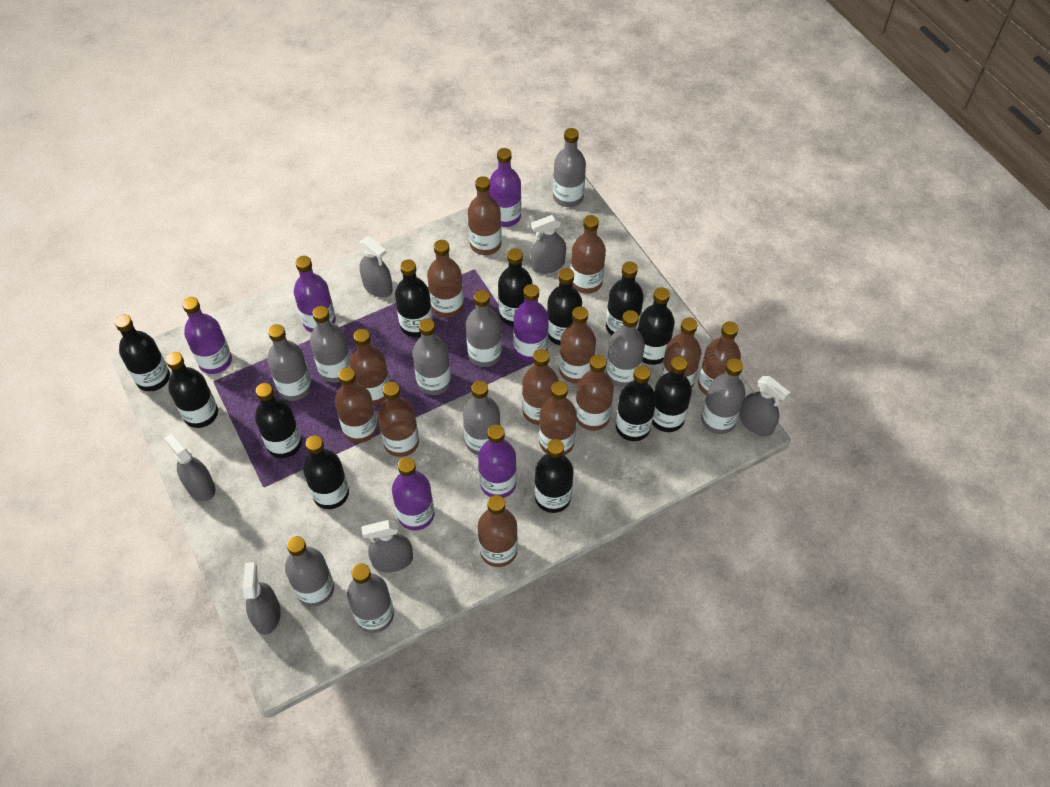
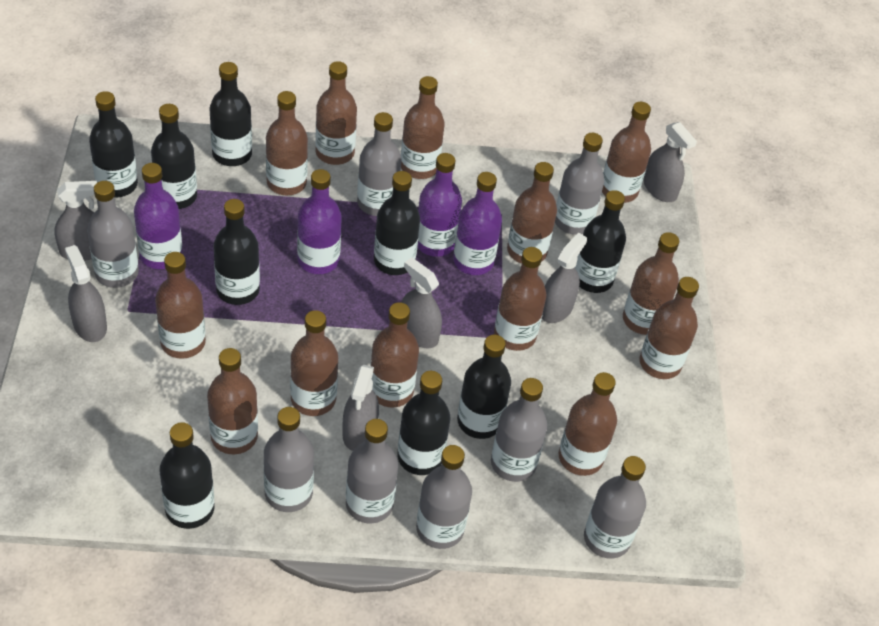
black bottle: [115,315,170,391] [166,352,218,428] [255,383,302,458] [303,435,349,509] [395,259,433,337] [498,248,533,326] [535,439,574,513] [547,268,582,345] [606,261,644,335] [616,366,656,441] [638,287,675,365] [652,356,692,432] = 12 -> [89,91,138,198] [151,104,197,209] [159,422,215,529] [210,62,252,166] [213,199,260,305] [374,171,420,275] [397,371,450,475] [457,335,511,439] [575,190,626,293] = 9
grey bottle: [267,324,312,401] [285,536,334,607] [310,306,351,383] [347,563,394,633] [412,318,451,395] [463,380,501,455] [466,290,502,367] [553,128,586,207] [606,310,645,387] [701,358,745,434] = 10 -> [87,181,139,288] [264,407,314,512] [346,419,398,524] [357,112,401,216] [416,445,472,549] [491,378,547,482] [555,133,604,235] [584,456,646,559] = 8
purple bottle: [182,297,232,374] [294,256,336,333] [392,457,434,530] [478,425,517,498] [489,148,521,227] [513,284,549,361] = 6 -> [134,163,183,269] [297,169,342,274] [418,153,462,257] [453,172,502,275] = 4

